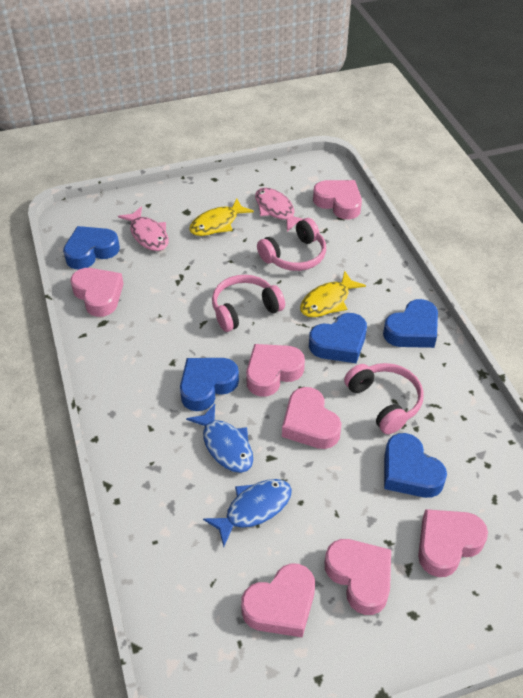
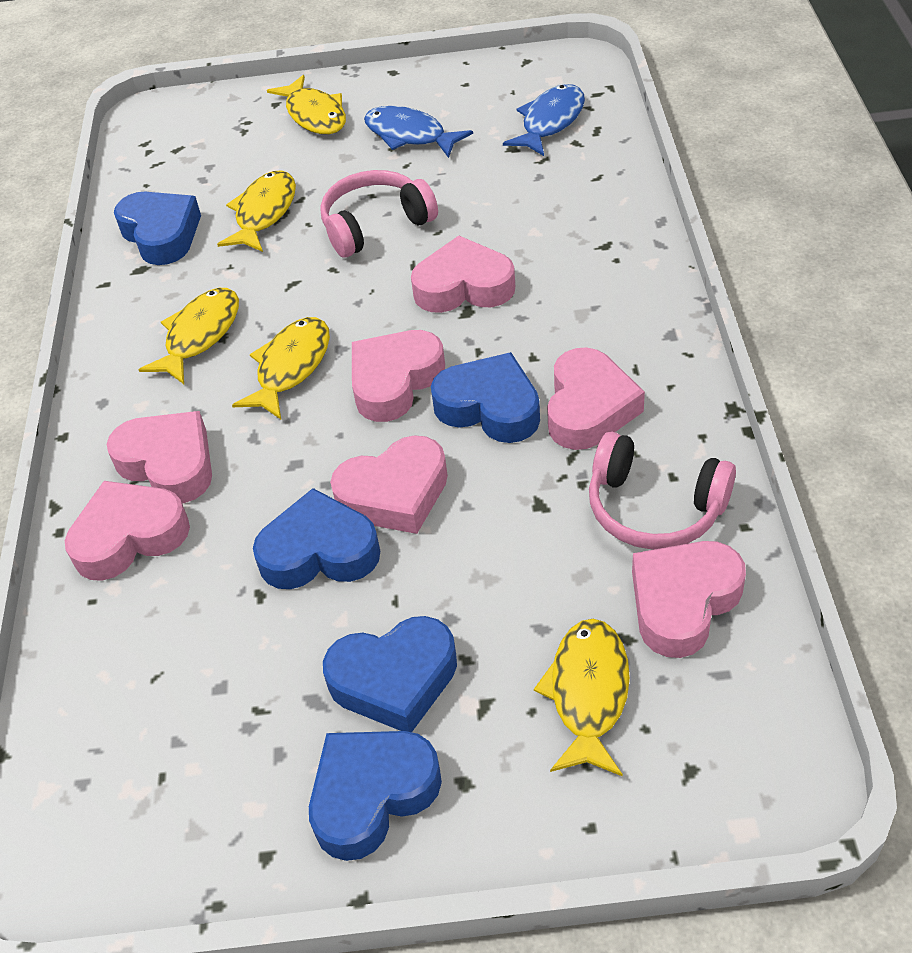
pink fish: [118,206,168,251] [255,188,303,232] = 2 -> none = 0
pink headphones: [212,275,285,332] [257,218,326,271] [344,363,424,434] = 3 -> [320,170,438,257] [589,431,736,550] = 2
yellow fish: [189,199,254,236] [300,271,366,317] = 2 -> [138,288,239,384] [217,170,296,252] [232,317,330,419] [267,75,346,134] [534,619,630,777] = 5

